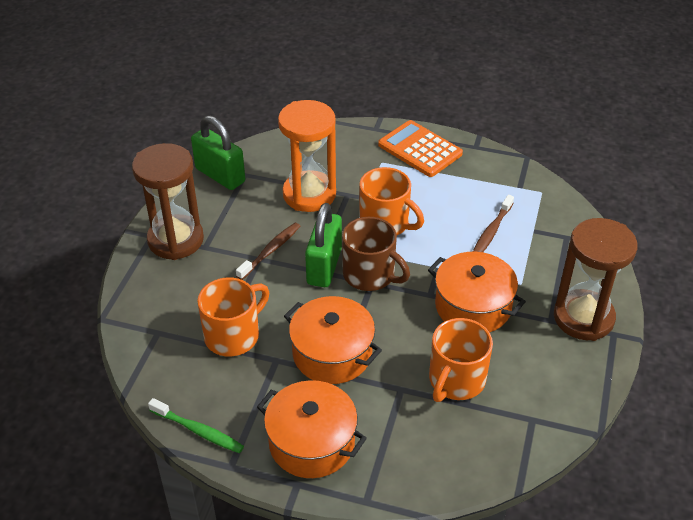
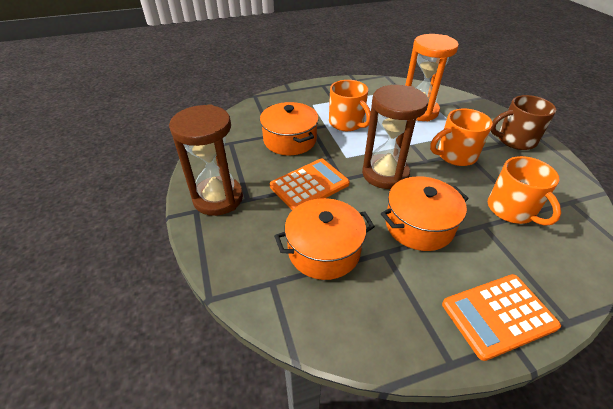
brown toothbrush: [236,223,300,280] [473,195,514,252] = 2 -> none = 0
green padlock: [191,115,245,190] [305,203,342,287] = 2 -> none = 0
green toothbrush: [148,398,244,453] = 1 -> none = 0
orange calculator: [378,120,463,177] = 1 -> [270,159,350,210] [442,274,561,361] = 2

